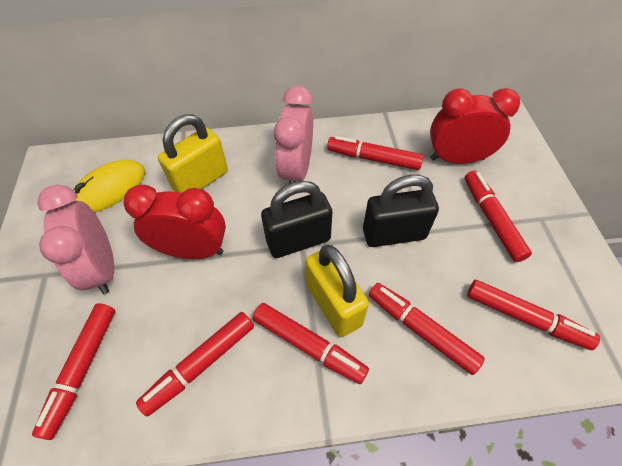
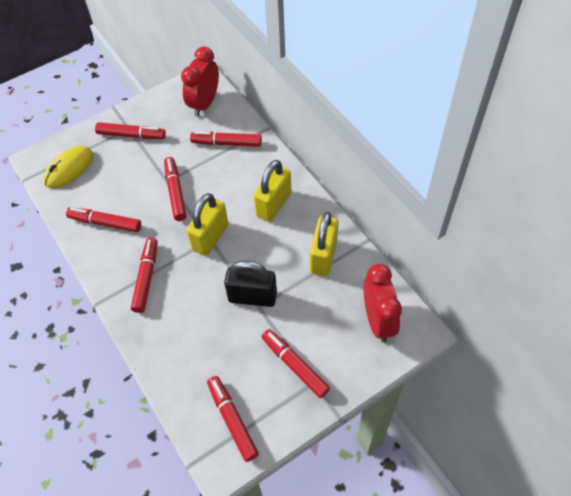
black padlock: [261,181,332,258] [363,175,439,247] = 2 -> [224,261,277,307] = 1
pink clock: [37,185,114,294] [274,86,313,184] = 2 -> none = 0
yellow padlock: [158,114,228,193] [306,245,369,337] = 2 -> [186,193,228,256] [253,160,292,222] [310,212,338,276] = 3

